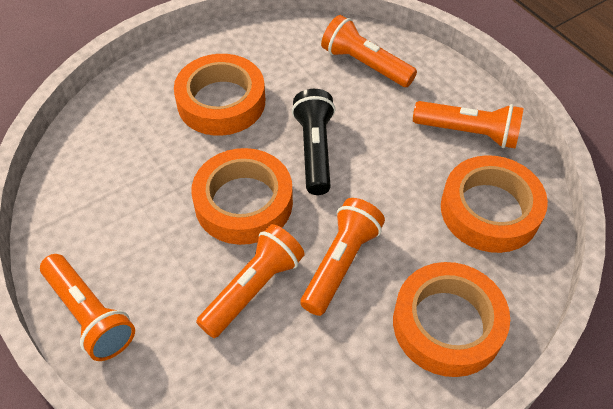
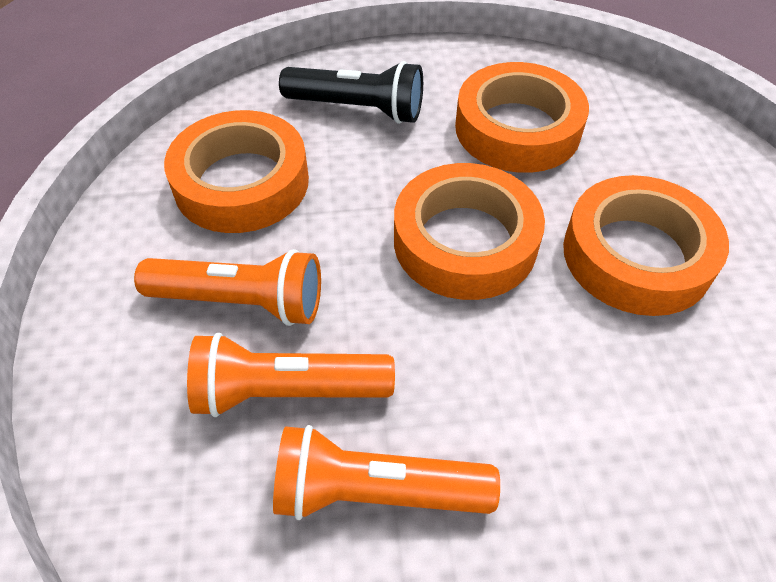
orange flashlight: [40,254,135,361] [196,224,305,338] [300,198,385,316] [321,15,417,87] [413,101,524,148] = 5 -> [134,249,321,326] [187,333,395,417] [273,425,500,520] = 3

